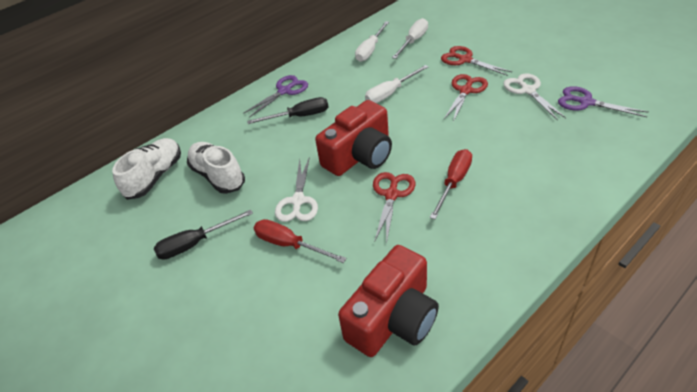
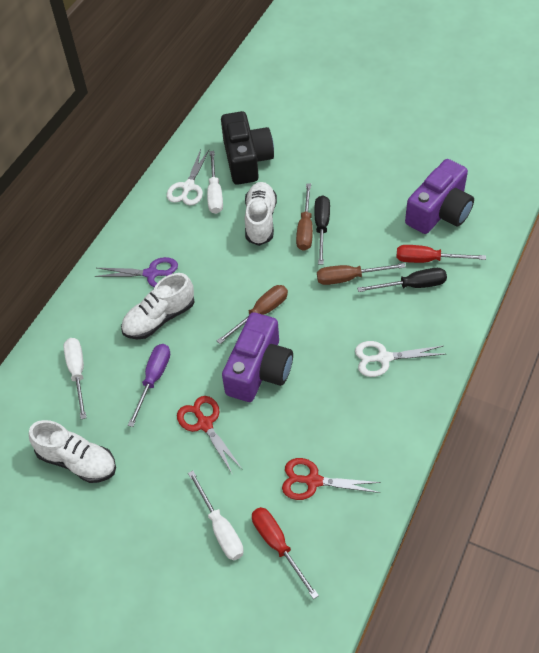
black camera: none = 0 -> [221,111,274,185] = 1
brown screwdriver: none = 0 -> [217,285,288,344] [296,183,313,251] [317,263,406,285] = 3
purple camera: none = 0 -> [222,312,293,402] [405,159,474,234] = 2
purple scissors: [243,75,308,118] [558,86,648,117] = 2 -> [95,257,178,288] = 1
purple screwdriver: none = 0 -> [128,344,170,427] = 1
red camera: [315,100,392,176] [338,245,439,357] = 2 -> none = 0
red scissors: [373,172,415,244] [441,46,512,76] [444,74,488,122] = 3 -> [177,396,243,475] [282,458,381,500] = 2
white shoe: [112,138,181,200] [187,142,245,194] = 2 -> [29,420,116,483] [121,273,195,339] [245,182,277,246] = 3

